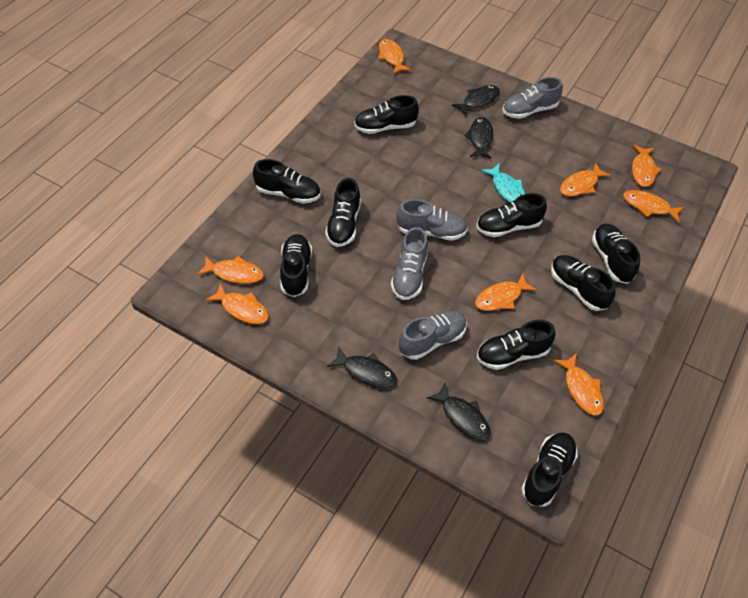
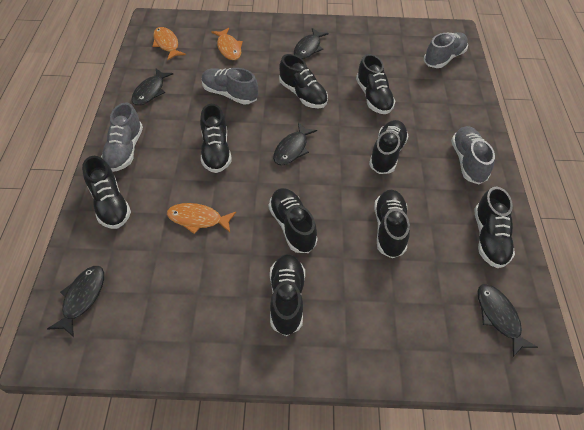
black fish: [327,347,397,388] [427,383,490,441] [452,85,500,116] [464,117,493,159] = 4 -> [47,266,104,337] [131,69,173,106] [273,122,317,166] [294,28,329,59] [477,284,538,357] = 5
orange fish: [197,256,264,284] [206,283,269,324] [378,39,411,74] [475,273,537,311] [554,353,604,415] [560,163,611,196] [623,190,684,223] [632,145,661,187] = 8 -> [152,27,186,60] [167,203,236,234] [211,28,243,60] = 3
turquoise fish: [481,164,525,202] = 1 -> none = 0

